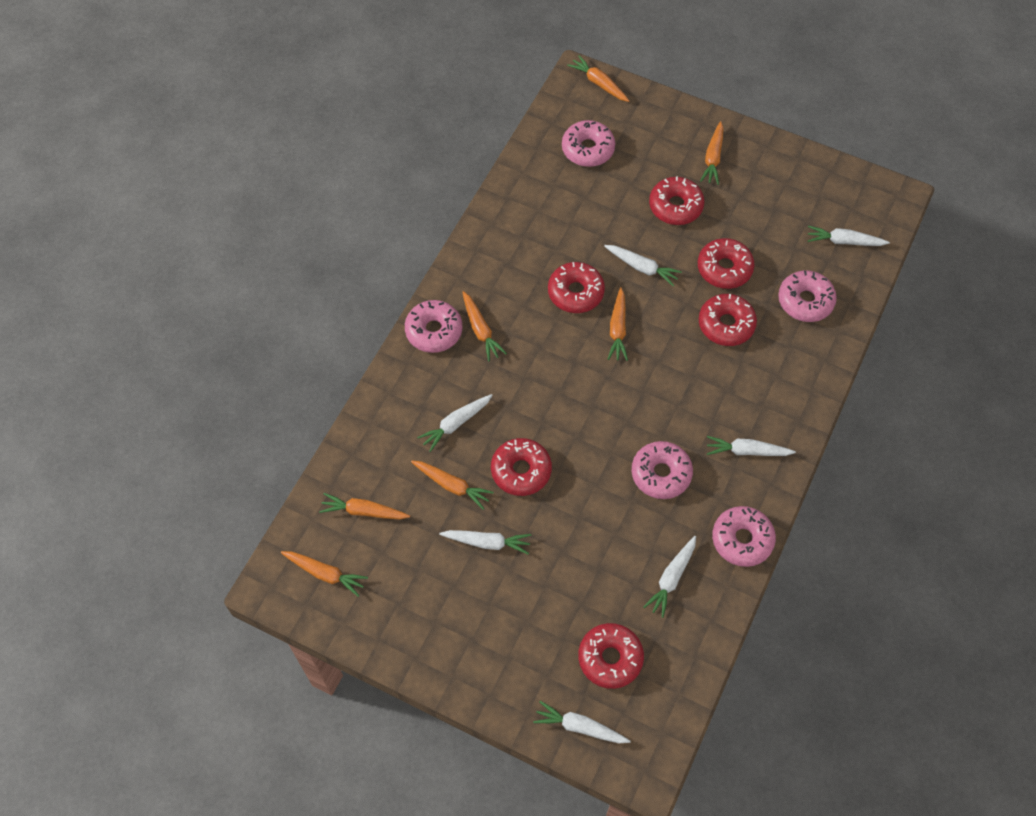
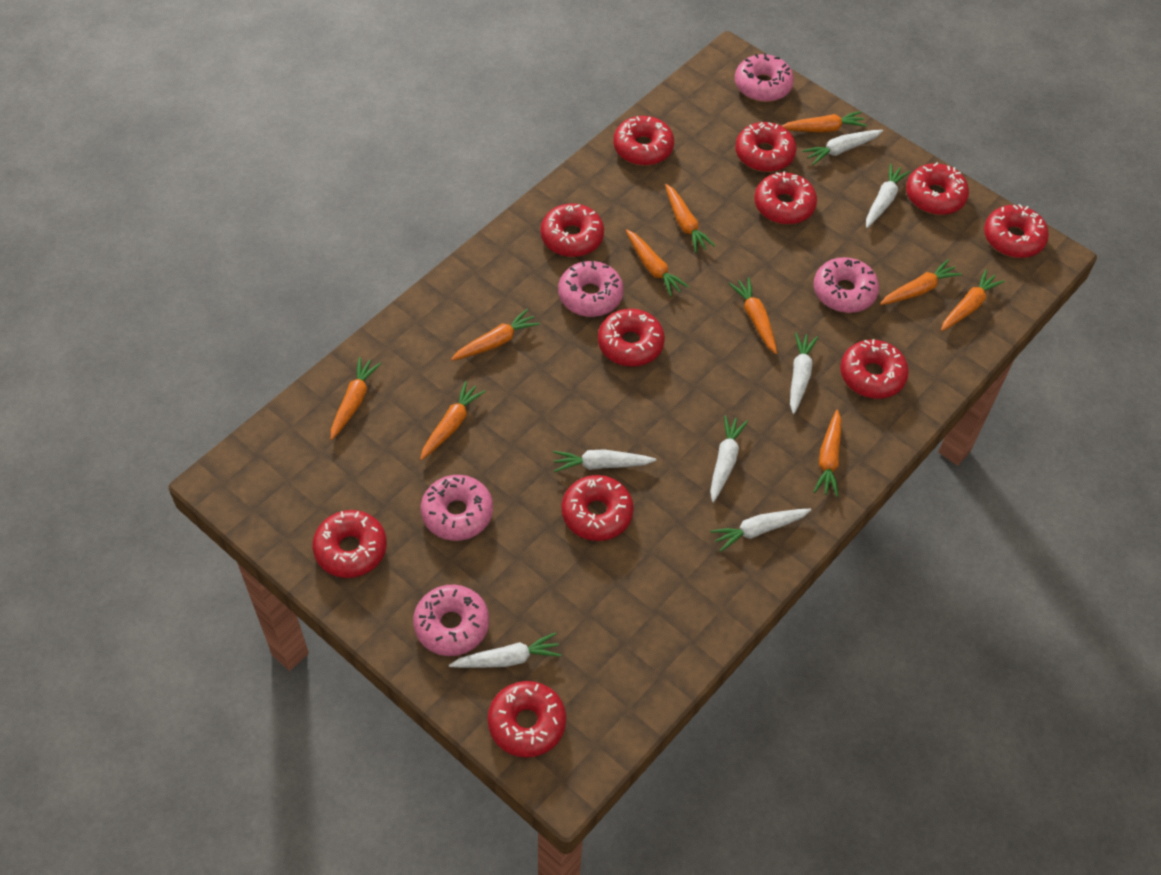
orange carrot: [281,551,368,597] [319,493,410,519] [411,461,494,510] [462,291,507,361] [567,55,629,102] [608,287,628,361] [700,121,724,185] = 7 -> [331,357,381,440] [420,381,486,460] [451,309,540,361] [625,229,689,297] [665,184,715,253] [729,277,777,354] [782,111,867,133] [814,409,841,497] [880,260,962,305] [941,269,1005,331] = 10
red donut: [491,438,552,496] [548,262,605,313] [578,623,644,689] [649,176,704,225] [698,238,754,289] [699,294,757,346] = 6 -> [312,510,387,578] [488,681,566,758] [541,203,604,257] [562,475,634,541] [598,309,665,367] [613,116,674,166] [735,122,797,172] [754,171,817,224] [840,339,909,399] [906,163,969,215] [984,204,1049,258] = 11

